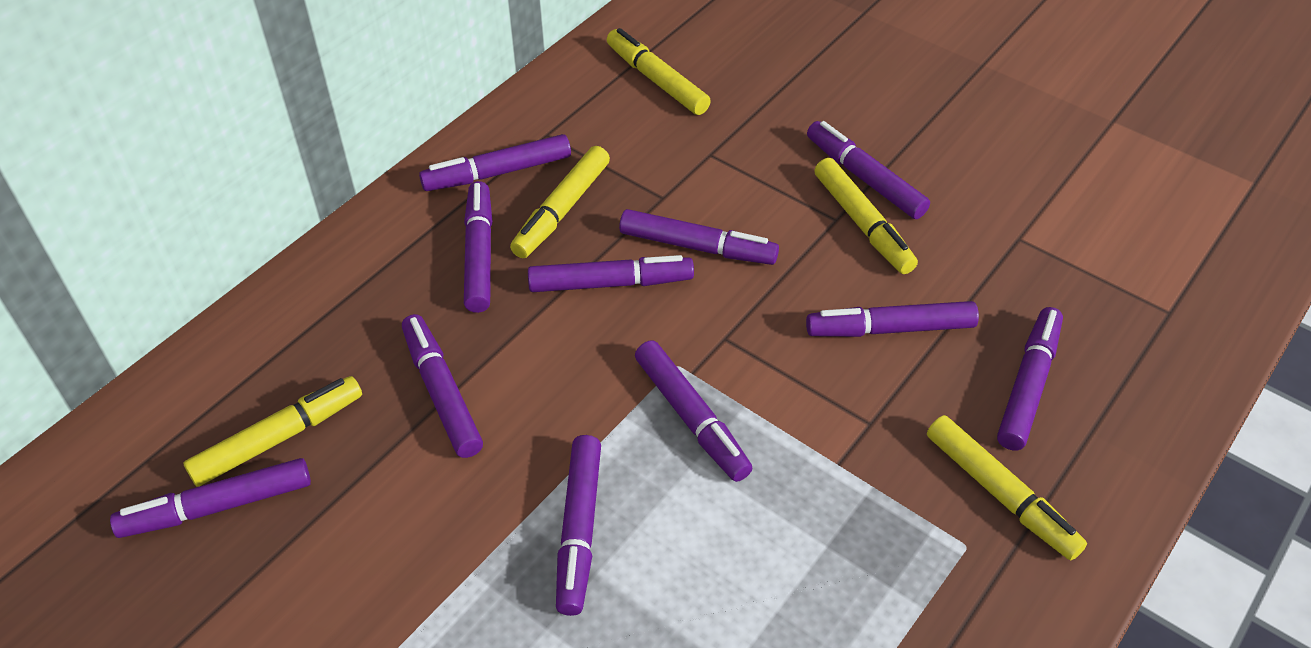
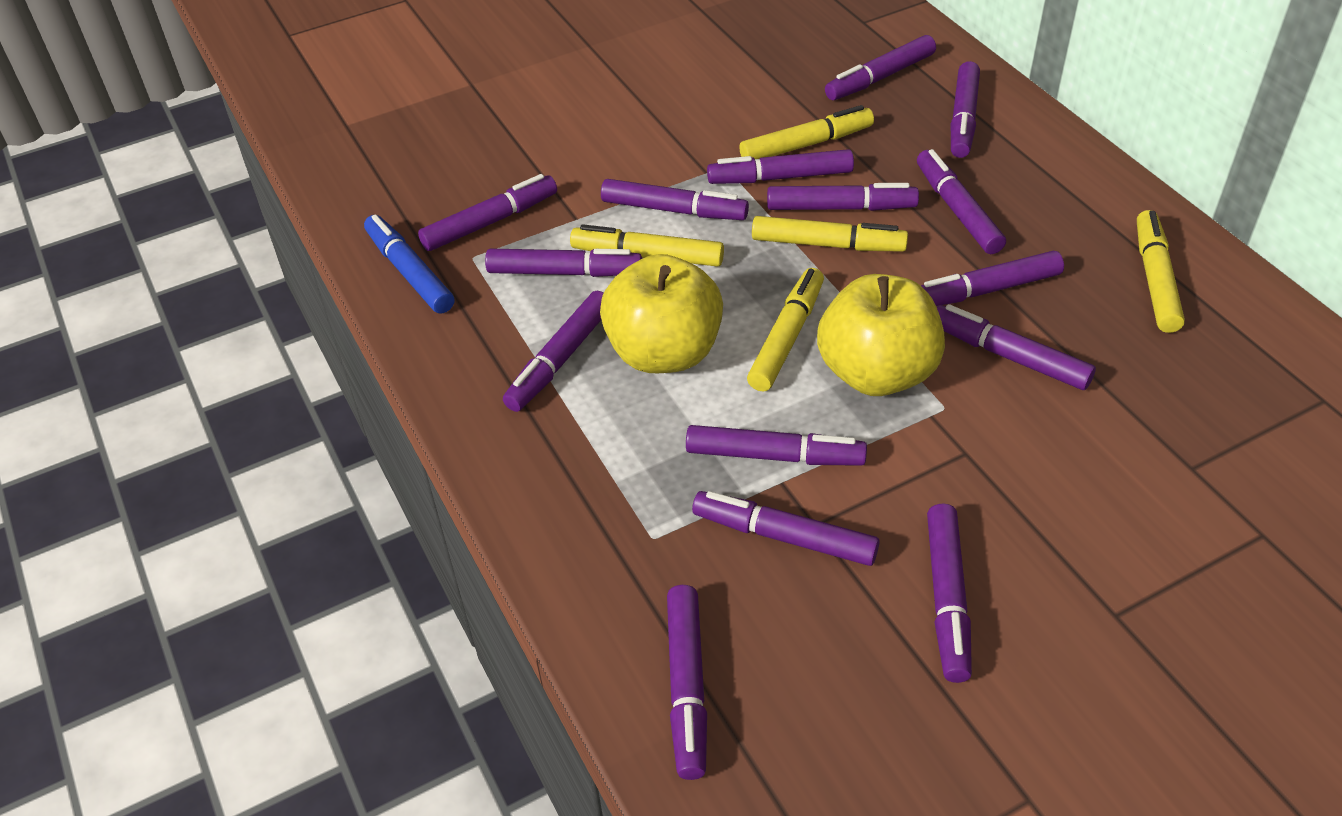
blue marker: none = 0 -> [364,214,454,313] = 1
purple marker: [110,458,311,538] [402,314,483,458] [419,134,571,191] [464,181,492,313] [528,255,694,292] [556,435,601,616] [619,209,779,265] [635,340,753,482] [806,301,979,337] [807,121,930,219] [997,307,1063,450] = 11 -> [418,174,557,251] [485,248,642,277] [503,291,604,412] [601,179,749,220] [667,585,707,780] [686,425,867,466] [692,491,880,566] [707,149,854,184] [767,183,919,211] [825,35,936,100] [917,149,1006,254] [921,251,1064,306] [927,503,972,683] [937,304,1096,390] [951,61,980,158] = 15
yellow apple: none = 0 -> [600,254,723,373] [817,274,945,396] = 2

